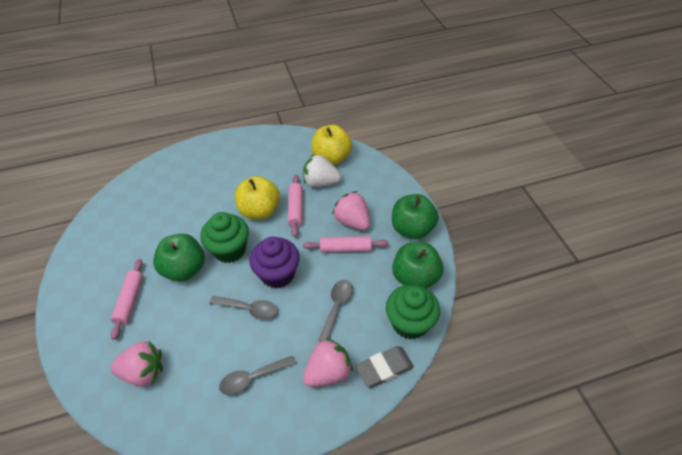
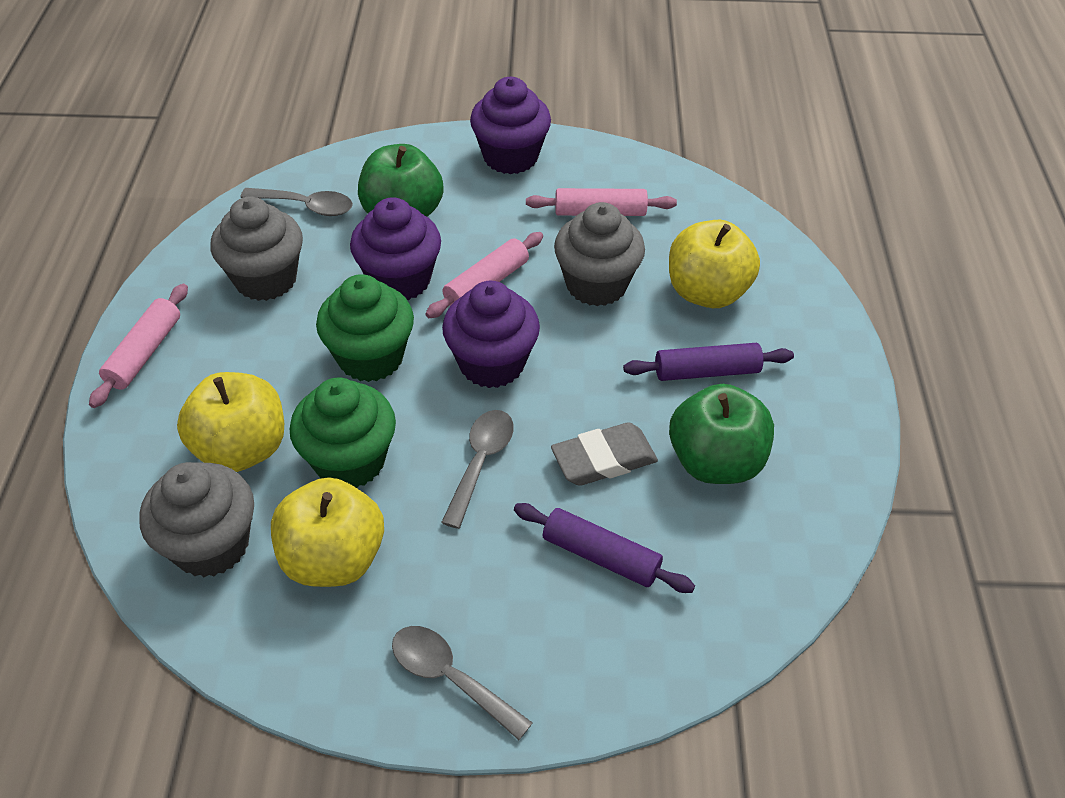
green apple: [153,234,205,282] [392,194,439,239] [392,242,443,288] = 3 -> [358,144,443,217] [669,384,774,484] = 2
grey cupcake: none = 0 -> [139,462,254,577] [210,196,303,301] [554,202,645,306] = 3
pink strawberry: [110,341,163,387] [303,338,353,387] [332,191,370,230] = 3 -> none = 0
purple cupcake: [249,237,300,288] = 1 -> [350,197,441,300] [442,281,540,388] [470,77,551,174] = 3
purple rolling pin: none = 0 -> [514,503,695,593] [623,343,794,381] = 2
white strawberry: [303,154,341,187] = 1 -> none = 0
yellow apple: [235,176,280,219] [312,125,352,165] = 2 -> [177,372,284,472] [271,477,384,587] [669,220,760,308] = 3

